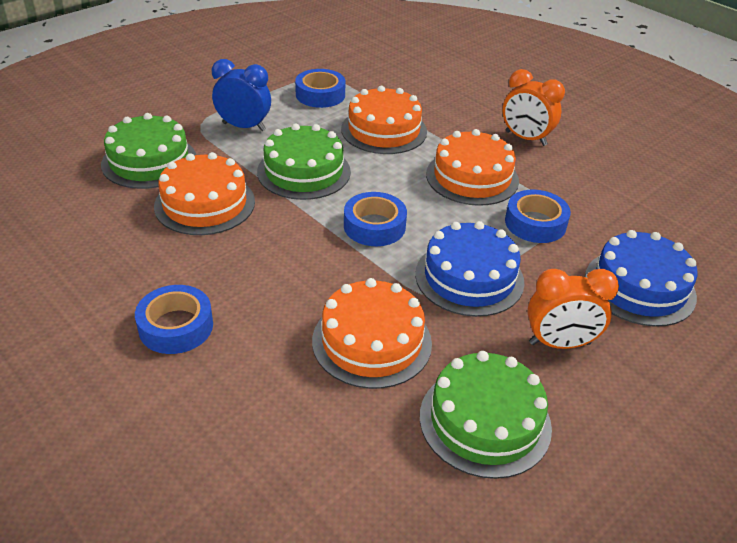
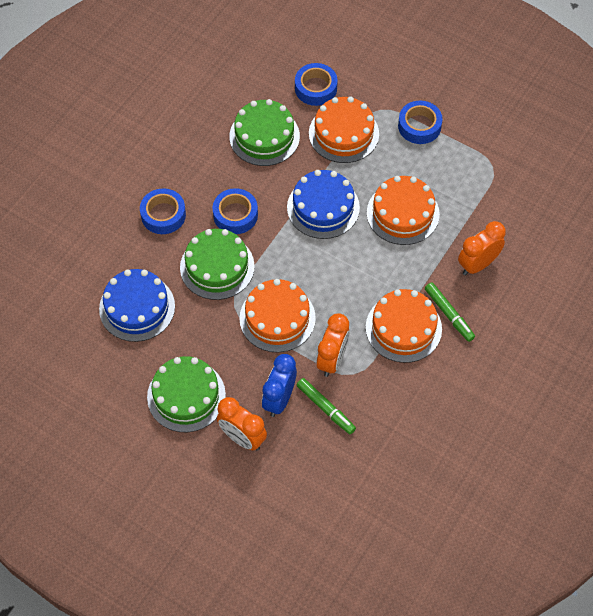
green marker: none = 0 -> [297,378,356,434] [425,282,475,342] = 2
orange clock: [503,69,565,146] [527,269,619,349] = 2 -> [217,397,267,451] [317,314,350,377] [458,221,506,275] = 3

